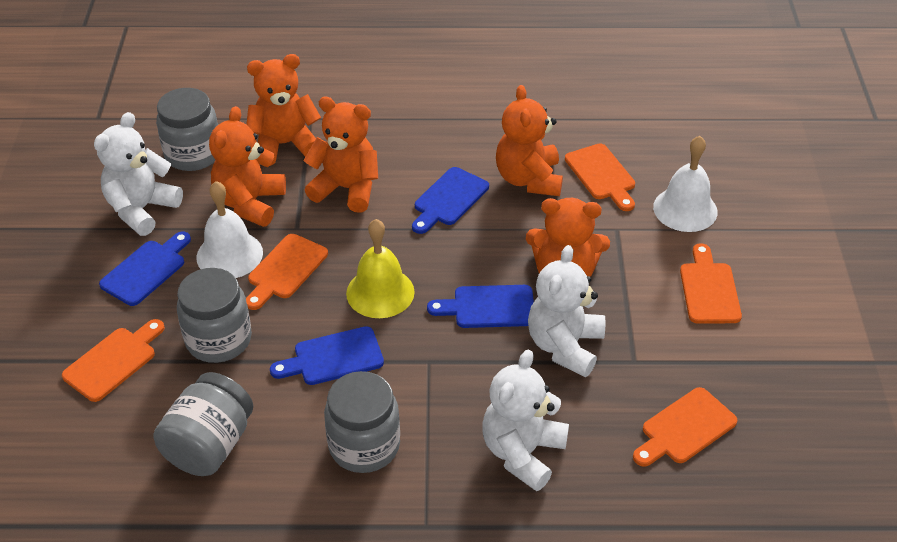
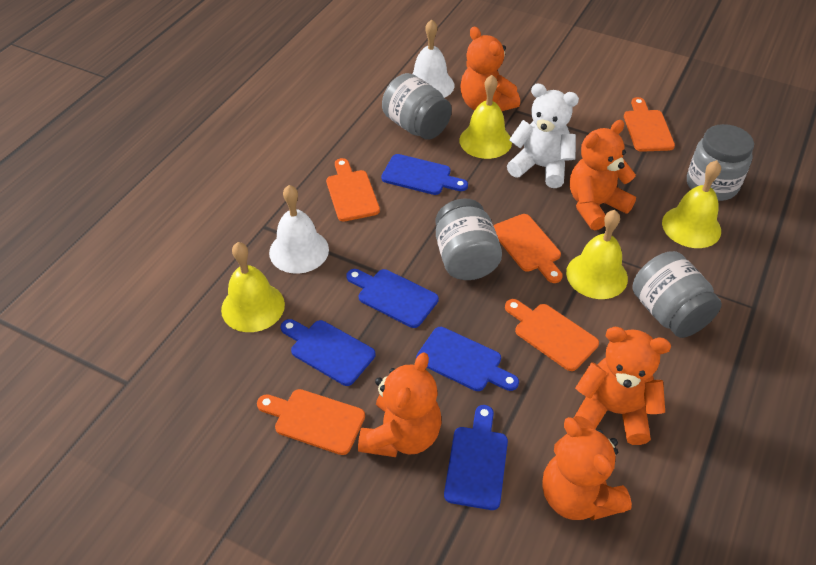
blue cutting board: [99,232,191,306] [270,326,384,385] [412,167,489,234] [427,285,534,328] = 4 -> [281,319,375,386] [346,269,439,328] [381,154,468,195] [416,327,519,391] [444,405,508,510] = 5
white teddy bear: [94,112,183,236] [482,350,569,491] [528,245,606,377] = 3 -> [507,84,579,188] = 1
yellow bell: [346,219,415,318] = 1 -> [221,242,285,332] [459,75,512,159] [566,210,628,299] [662,160,721,248] = 4

